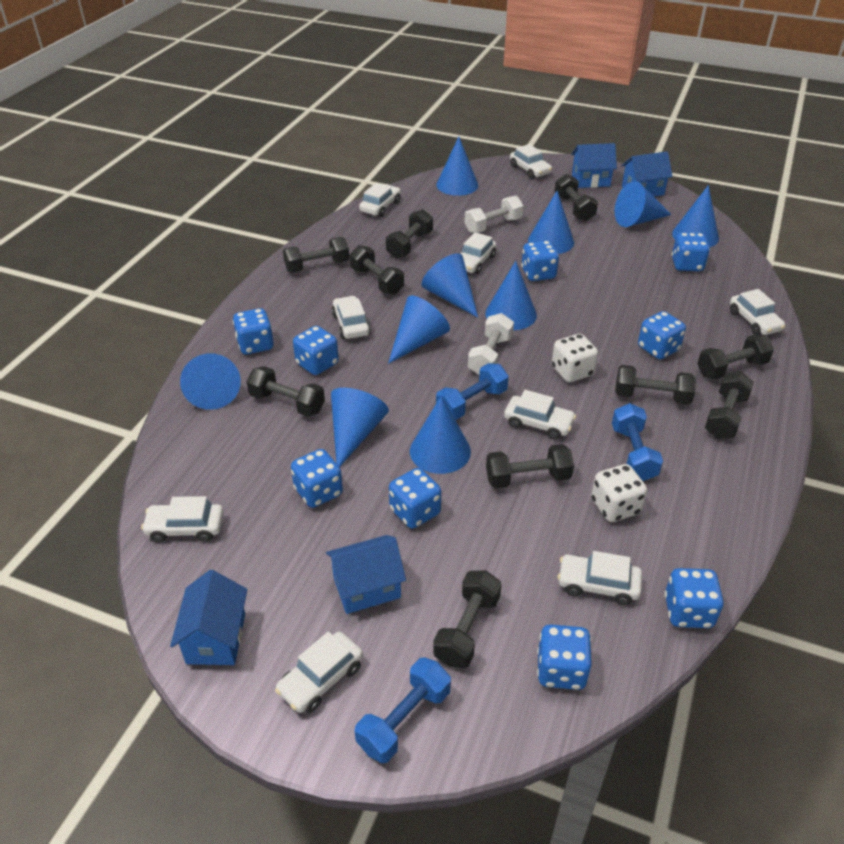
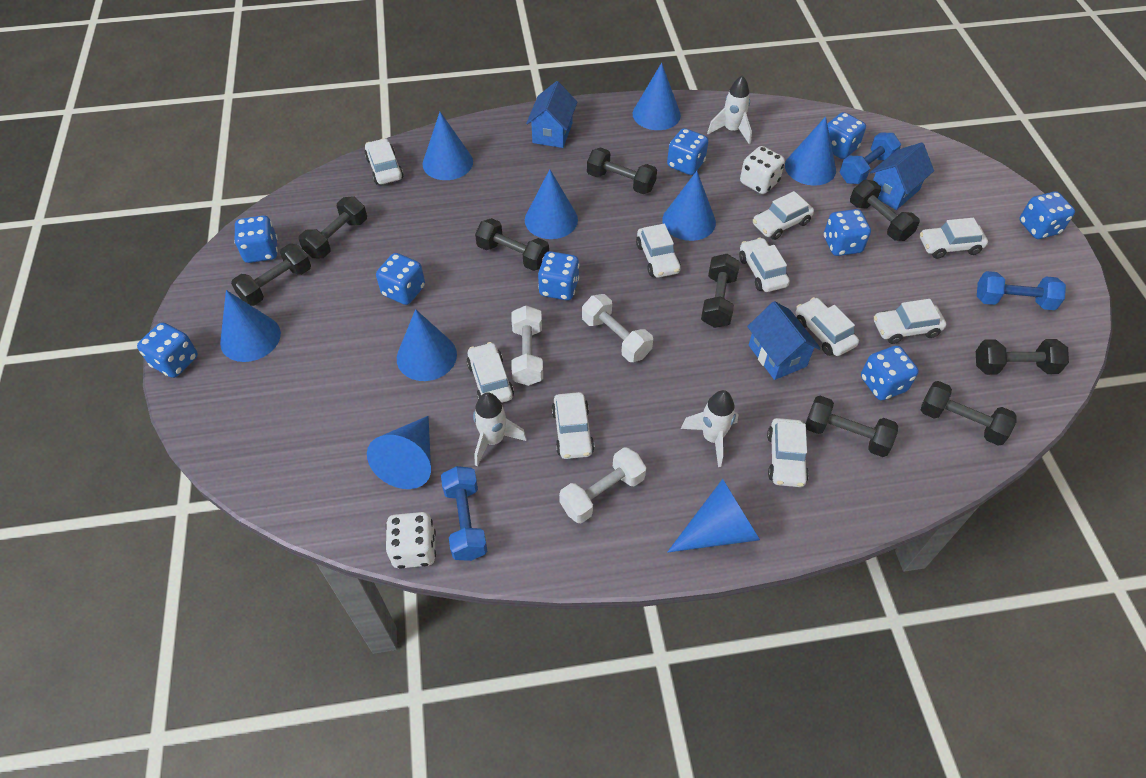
black dumbbell: [247,366,325,417] [283,237,349,273] [350,245,404,295] [386,209,433,258] [433,571,502,668] [486,444,574,488] [554,174,598,221] [615,365,696,405] [697,334,774,379] [705,371,754,439] = 10 -> [231,244,311,306] [299,197,367,258] [475,218,549,271] [587,147,657,194] [701,254,740,328] [806,396,898,457] [850,180,920,241] [921,381,1017,446] [976,339,1069,375] = 9
blue cone: [180,353,241,410] [331,388,389,468] [388,295,450,364] [410,395,471,474] [422,253,478,318] [436,137,478,196] [485,261,537,330] [528,191,574,254] [615,181,671,227] [672,185,719,247] = 10 -> [220,290,281,362] [367,416,431,489] [397,309,457,381] [422,112,473,180] [525,169,578,239] [633,63,681,130] [662,171,716,241] [667,479,760,553] [785,116,836,186] = 9
blue house: [170,570,247,665] [326,535,406,614] [571,143,617,188] [622,151,673,196] = 4 -> [526,81,577,148] [747,301,821,380] [870,142,934,210] = 3
white car: [141,496,224,543] [275,632,363,713] [332,296,371,339] [359,183,401,217] [461,232,496,274] [504,390,576,440] [510,144,552,179] [558,551,642,605] [730,289,785,335] = 9 -> [364,138,403,184] [467,342,514,403] [551,392,595,459] [636,224,681,278] [739,237,790,292] [753,191,814,240] [767,418,809,487] [796,297,859,356] [874,299,946,344] [920,218,988,259] = 10
white dumbbell: [464,196,524,233] [468,313,514,375] = 2 -> [511,305,543,386] [559,447,646,523] [582,294,653,362] = 3
white rocket: none = 0 -> [473,392,527,466] [681,390,738,467] [707,75,752,144] = 3

